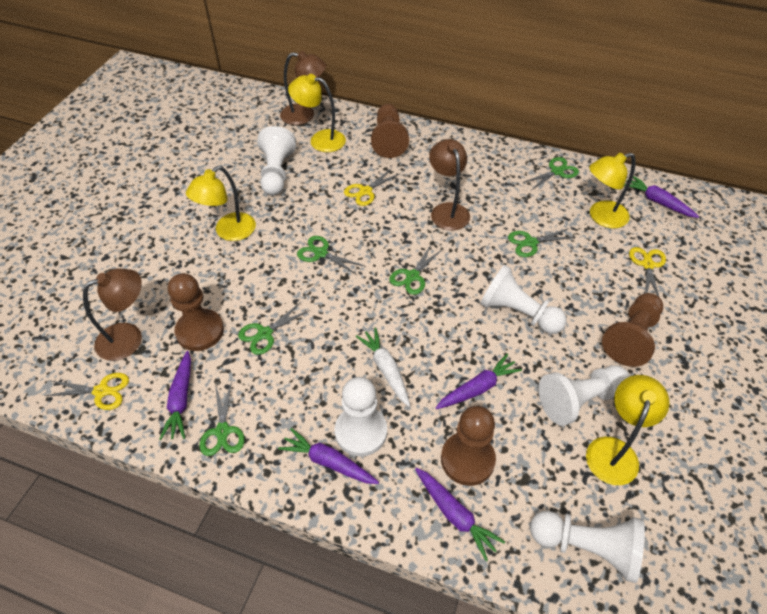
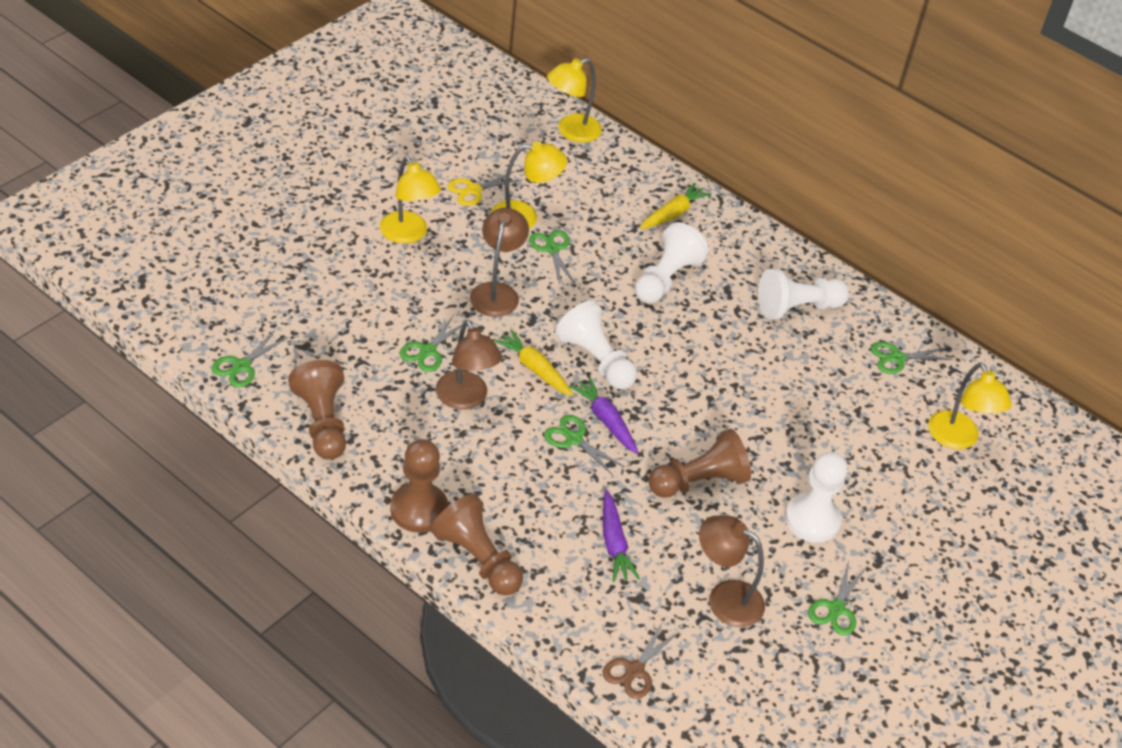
brown scissors: none = 0 -> [603,622,680,699] = 1
purple carrot: [159,351,191,440] [278,428,379,484] [415,468,505,561] [436,354,522,409] [624,176,699,218] = 5 -> [569,377,639,454] [603,489,640,582] = 2
white carrot: [356,328,410,407] = 1 -> none = 0
white pawn: [257,126,296,195] [334,377,387,457] [480,265,566,334] [530,511,645,583] [538,366,630,426] = 5 -> [555,300,637,389] [635,222,709,303] [758,269,849,319] [785,452,847,543] = 4
yellow carrot: none = 0 -> [494,329,573,396] [640,183,711,229] = 2
yellow scissors: [45,373,129,410] [344,169,399,206] [629,247,666,298] = 3 -> [447,171,523,206] = 1

